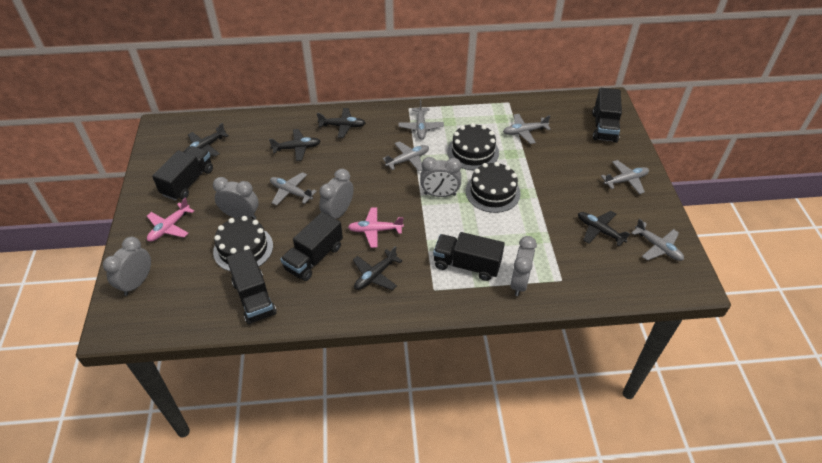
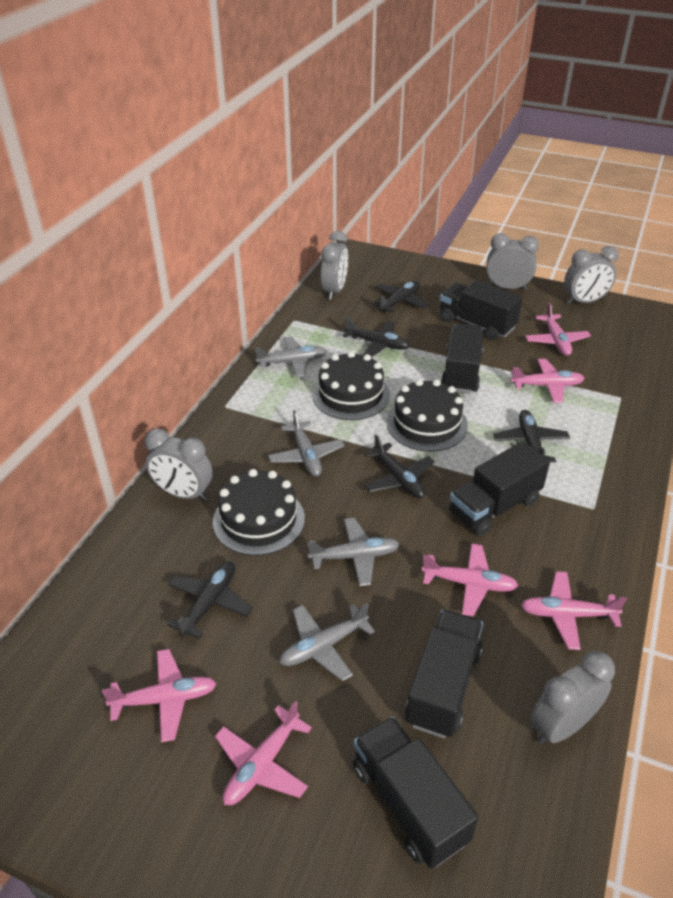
grey plane: [270,172,317,206] [383,141,429,171] [398,100,444,140] [503,114,551,144] [601,160,649,194] [631,219,684,261] = 6 -> [255,336,327,378] [268,410,345,476] [279,603,375,681] [307,518,400,586] = 4
pink plane: [147,198,194,242] [348,207,404,248] = 2 -> [102,649,217,742] [215,701,312,805] [422,543,518,616] [510,359,585,403] [521,571,627,650] [525,303,591,356] = 6

